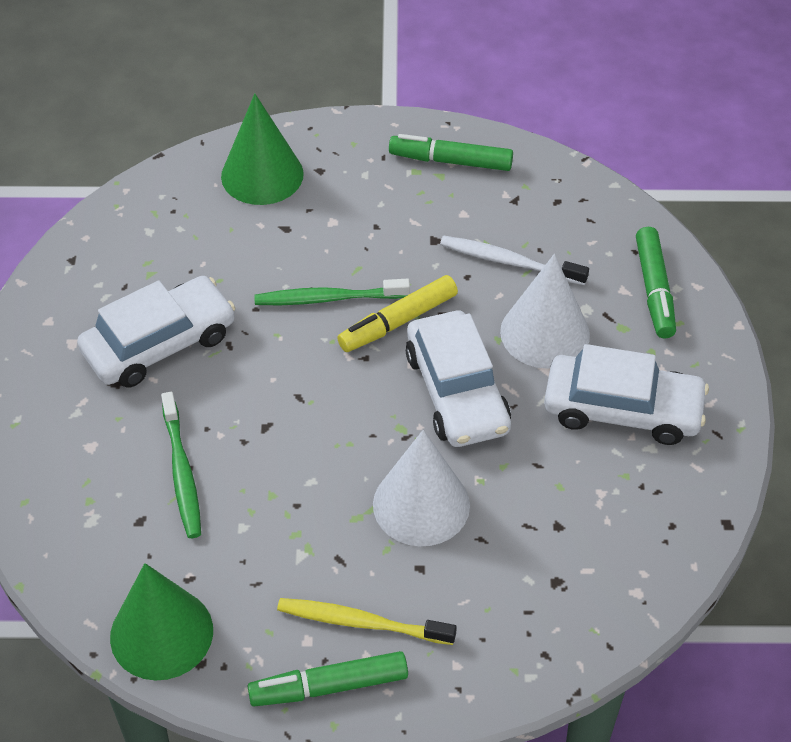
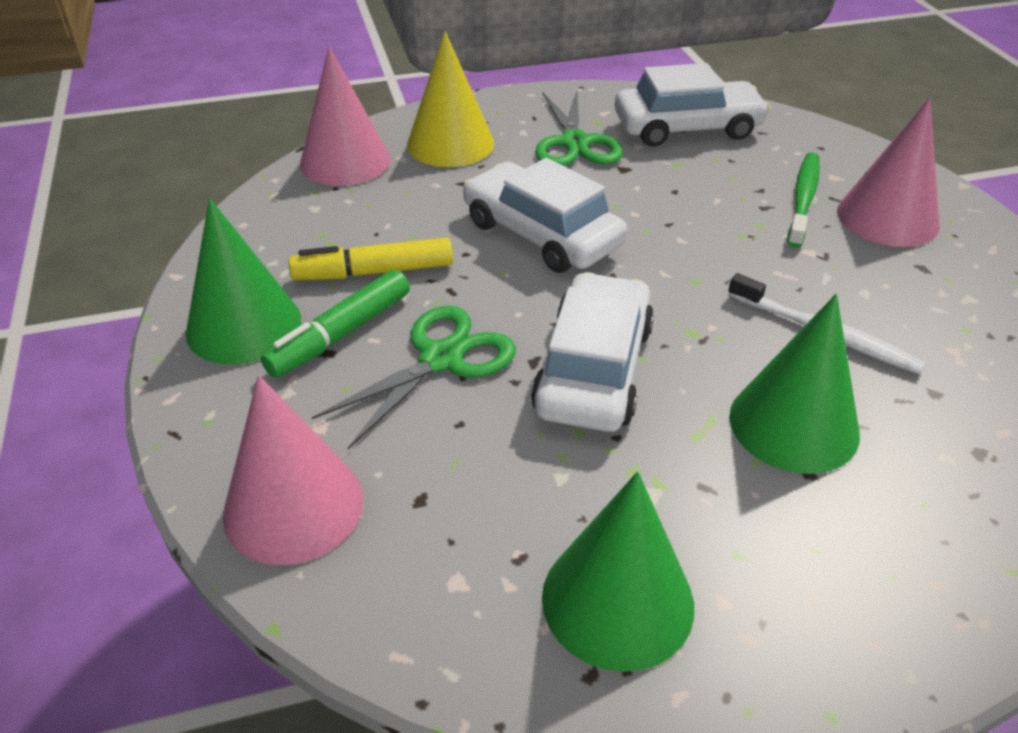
green cone: [110,563,213,681] [221,93,304,205] = 2 -> [186,198,301,365] [542,471,694,672] [729,294,860,474] = 3
green marker: [247,651,408,707] [389,134,513,171] [636,227,676,338] = 3 -> [261,270,410,377] = 1
green scissors: none = 0 -> [312,305,516,449] [535,91,623,166] = 2
green toothbrush: [161,392,201,538] [254,279,410,305] = 2 -> [787,152,820,248] = 1
pink cone: none = 0 -> [223,375,363,565] [300,46,391,186] [837,98,940,247] = 3
white cone: [373,430,470,546] [500,254,590,369] = 2 -> none = 0
yellow cone: none = 0 -> [407,31,494,167] = 1
yellow toothbrush: [277,598,457,645] = 1 -> none = 0

